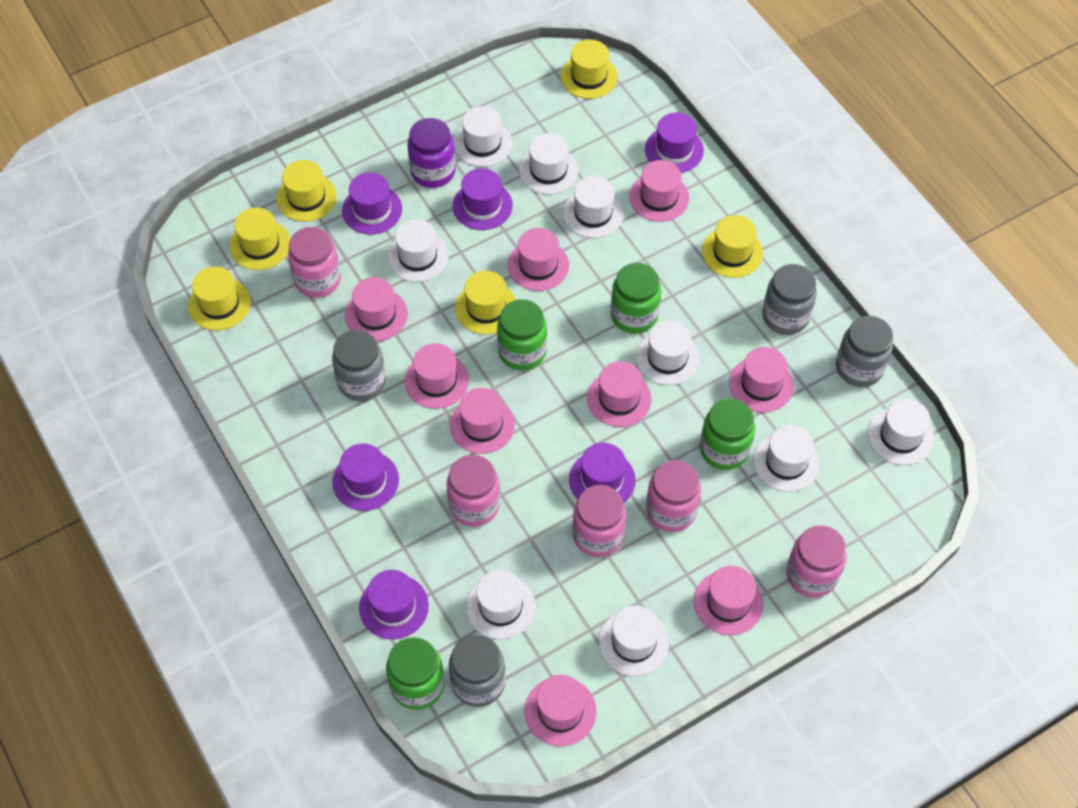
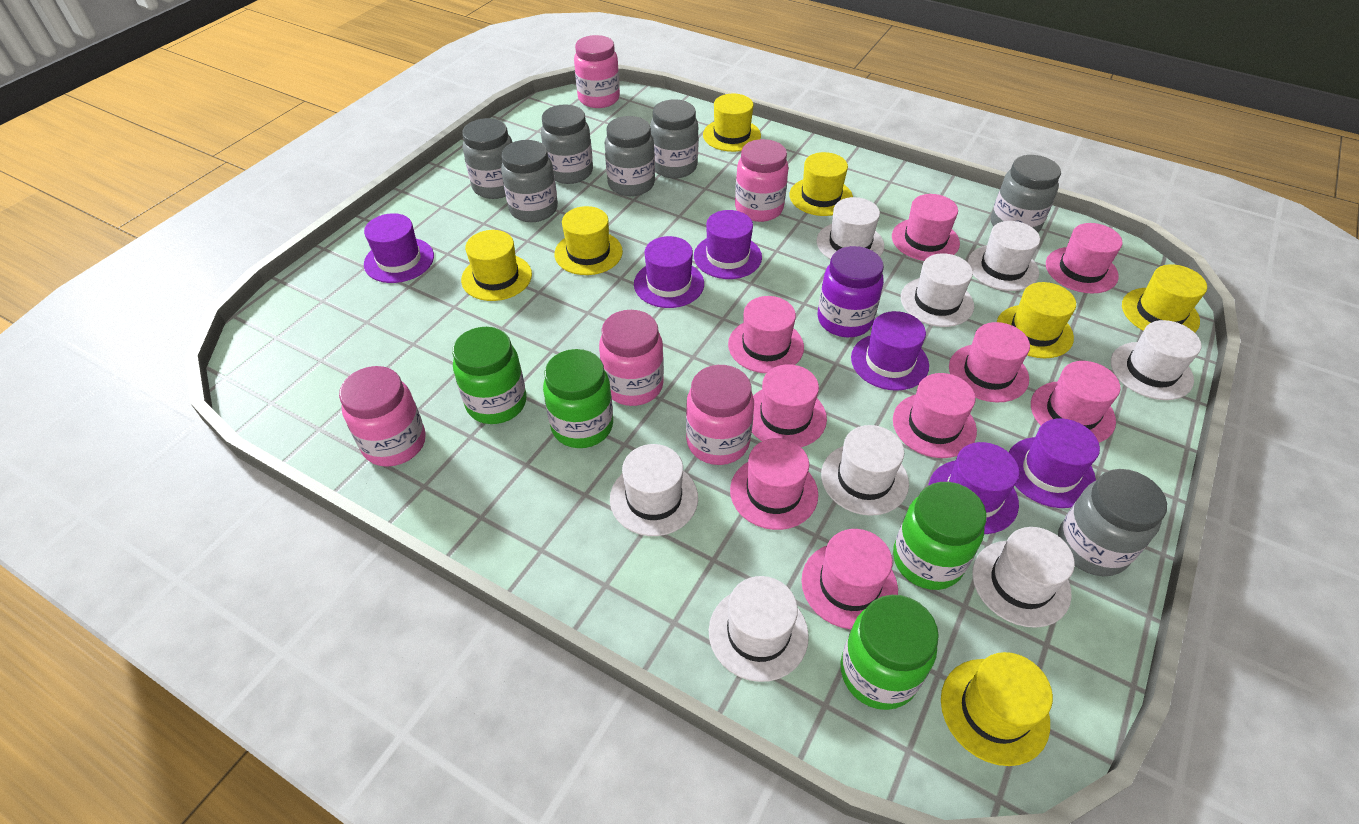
grey jar: [332,330,386,401] [449,635,506,707] [762,264,817,335] [836,316,893,387] = 4 -> [462,118,513,199] [501,140,558,222] [541,104,593,184] [605,116,655,196] [650,99,699,178] [991,155,1061,233] [1058,469,1167,576] = 7
white hat: [387,219,449,282] [454,106,512,167] [466,570,536,639] [519,133,578,194] [563,176,623,238] [599,606,669,676] [636,321,700,385] [753,425,820,492] [868,399,934,465] = 9 -> [610,444,698,536] [709,576,809,682] [817,197,884,259] [821,425,909,516] [901,253,974,327] [968,221,1040,291] [972,527,1075,628] [1111,320,1201,400] = 8
yellow hat: [188,267,251,330] [230,207,290,270] [277,160,337,222] [455,271,516,335] [561,39,618,99] [702,215,763,278] = 6 -> [461,230,532,301] [554,206,623,275] [703,93,761,152] [789,152,853,216] [941,652,1053,766] [997,282,1076,358] [1122,264,1207,333] = 7

